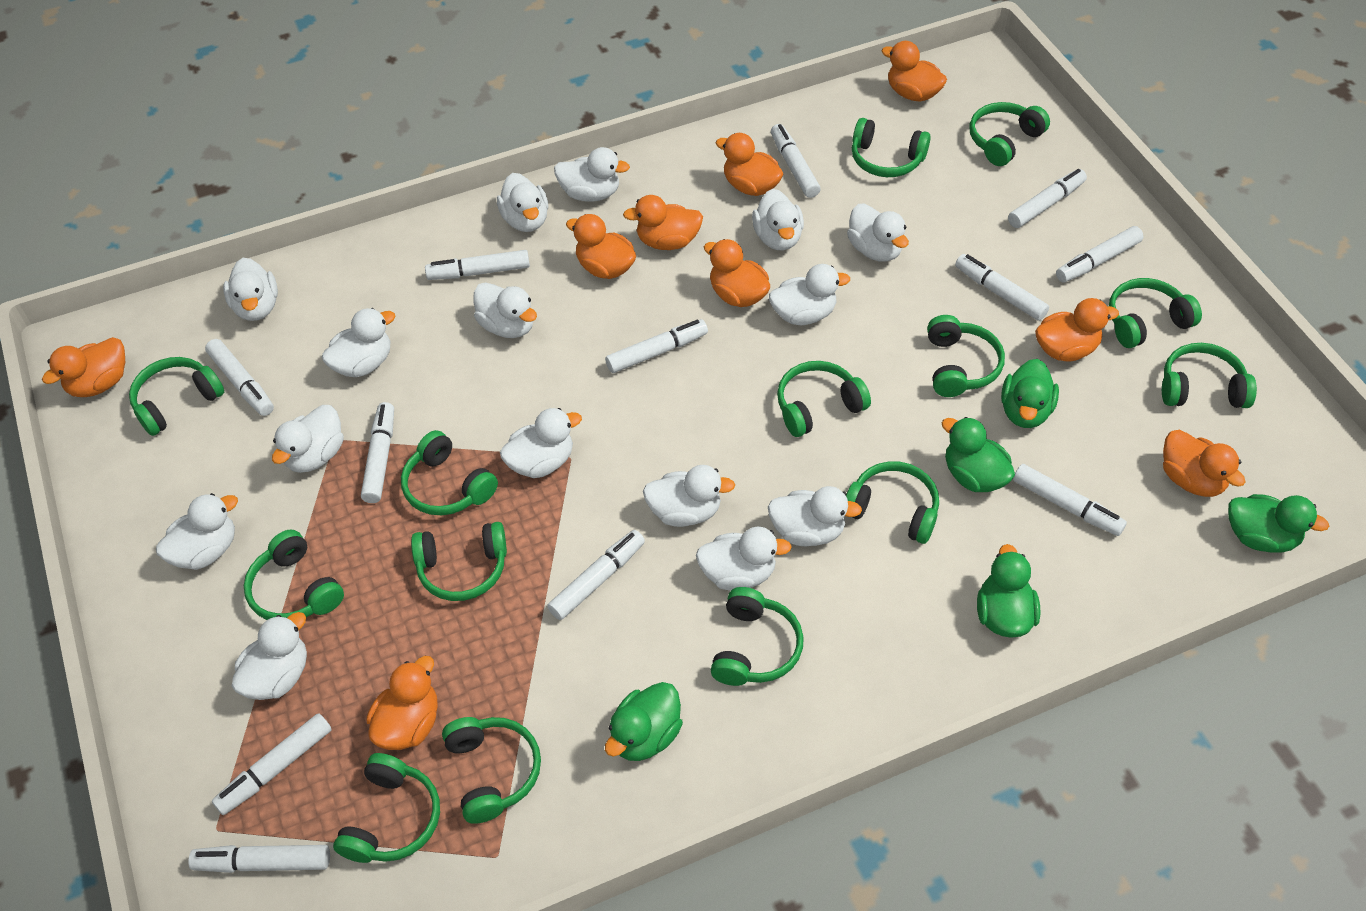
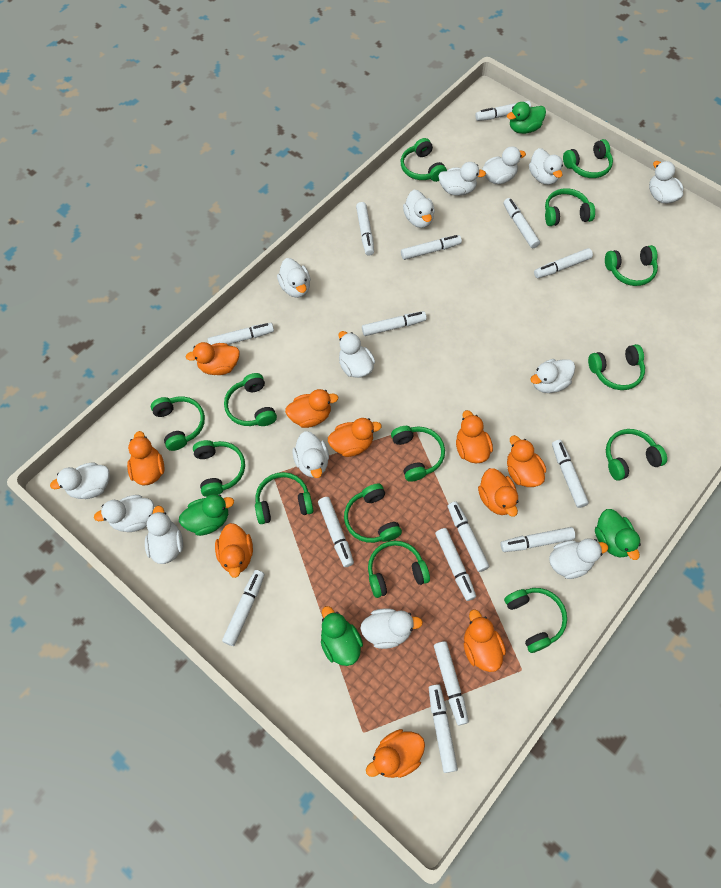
green duck: [605,682,683,761] [942,417,1015,492] [977,544,1040,637] [1001,359,1059,428] [1228,494,1329,553] = 5 -> [179,494,234,536] [321,606,363,666] [507,102,546,134] [595,509,641,560] = 4
orange duck: [42,337,125,397] [366,656,438,750] [566,214,636,279] [623,195,703,250] [704,239,770,307] [716,133,783,196] [881,41,947,102] [1035,298,1119,362] [1163,430,1246,497] = 9 -> [127,431,165,485] [186,342,240,375] [215,523,253,578] [285,389,338,428] [328,418,382,457] [366,729,425,778] [456,410,493,463] [463,609,506,672] [478,468,518,517] [507,435,546,487] = 10
white duck: [156,493,238,570] [223,258,278,321] [232,612,307,700] [272,405,344,473] [322,308,395,377] [474,282,537,338] [497,173,548,232] [500,408,582,478] [554,147,630,202] [643,465,735,527] [696,526,792,591] [752,189,804,250] [768,486,862,546] [769,264,850,325] [847,204,909,262] = 15 -> [50,462,110,499] [94,495,154,532] [145,506,183,564] [277,258,311,298] [292,431,329,478] [339,331,375,378] [360,608,423,649] [403,190,435,228] [438,162,486,196] [482,146,526,184] [529,148,563,185] [530,359,575,393] [549,538,608,579] [649,161,684,204] = 14
white marker: [188,845,330,873] [205,339,274,416] [212,713,332,815] [361,402,394,503] [425,250,530,280] [547,530,645,620] [605,319,708,373] [771,124,821,198] [955,254,1049,321] [1008,169,1087,228] [1013,464,1127,536] [1056,226,1144,283] = 12 -> [208,323,274,345] [222,570,265,646] [318,497,354,567] [356,202,374,256] [362,311,427,336] [401,235,462,260] [429,684,458,773] [434,641,469,725] [435,528,476,601] [448,501,490,572] [475,101,531,121] [501,527,576,552] [504,198,540,248] [534,248,593,278] [552,440,589,508] = 15

